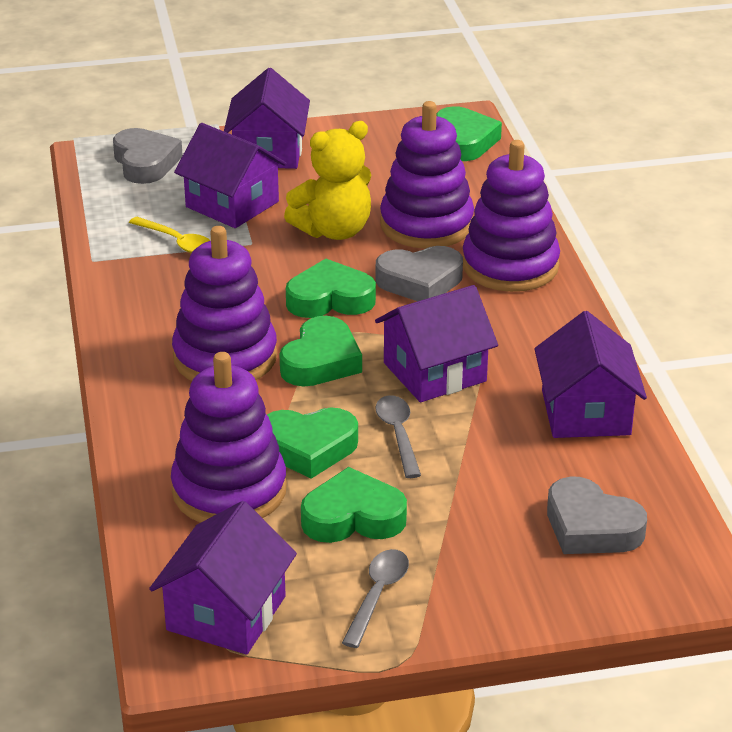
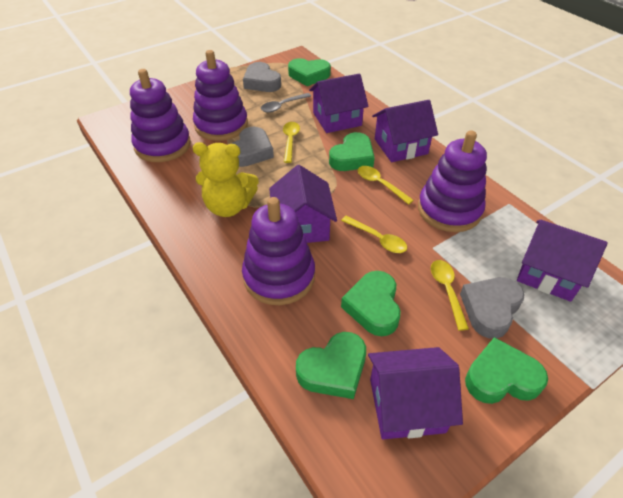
grey spoon: [342,549,409,648] [375,395,421,478] = 2 -> [261,93,311,113] = 1
yellow spoon: [129,217,211,253] = 1 -> [283,122,300,163] [341,216,407,253] [358,166,414,205] [431,260,469,331] = 4

